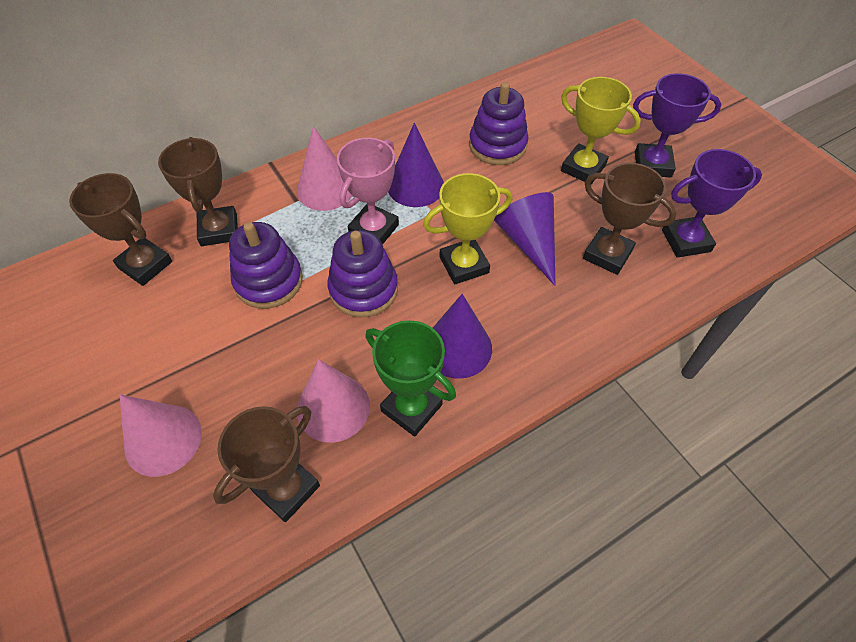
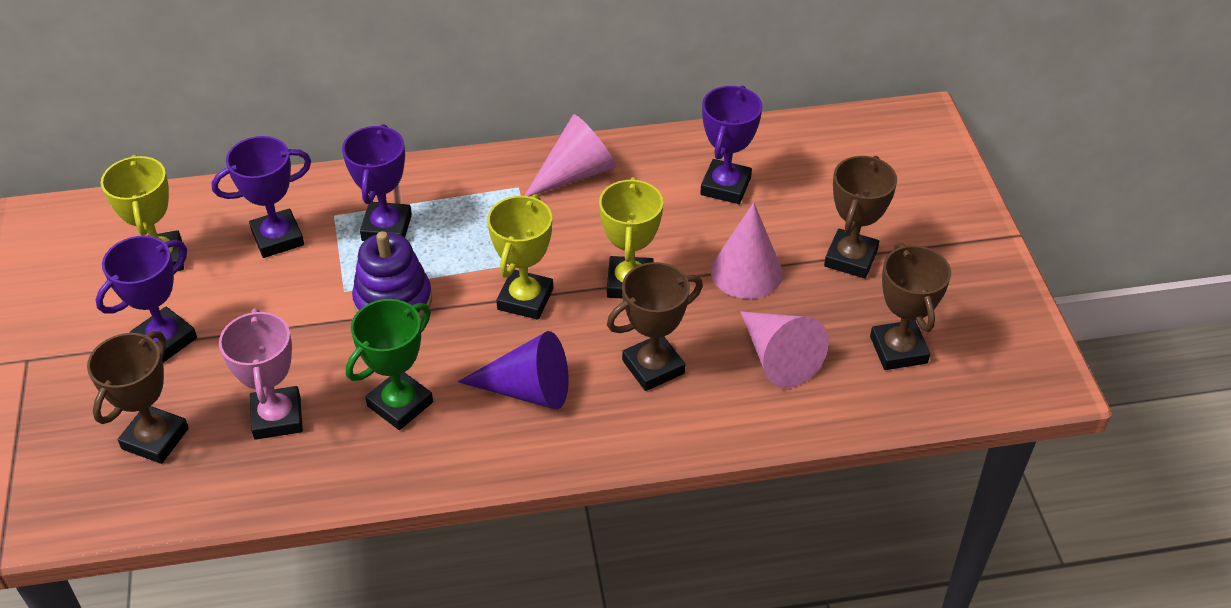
purple cone: [388,123,444,207] [433,294,492,379] [494,192,555,286] = 3 -> [458,331,569,409] = 1
purple stacking toy: [229,222,303,309] [328,230,398,317] [469,82,529,165] = 3 -> [352,231,432,319] = 1
purple trophy: [633,73,721,178] [662,149,762,258] = 2 -> [96,236,197,363] [212,136,311,258] [342,124,412,241] [700,86,762,204] = 4
yellow trophy: [423,173,512,284] [561,77,641,184] = 2 -> [101,155,184,271] [487,194,553,320] [599,177,663,298] = 3

